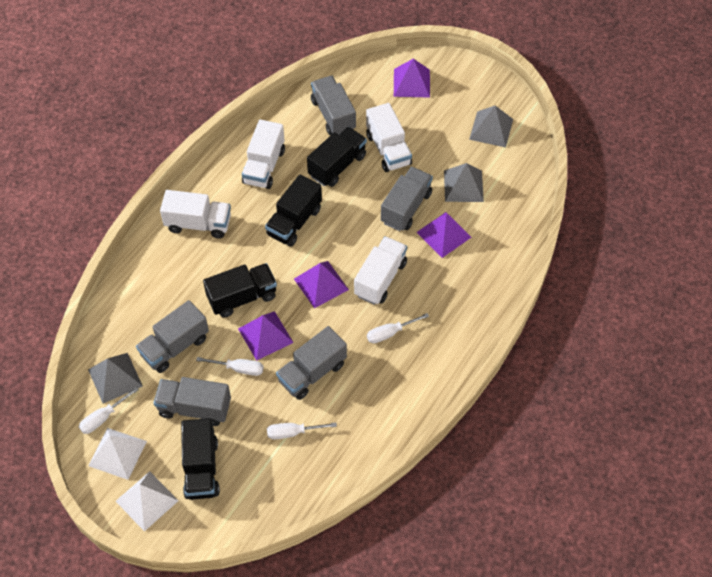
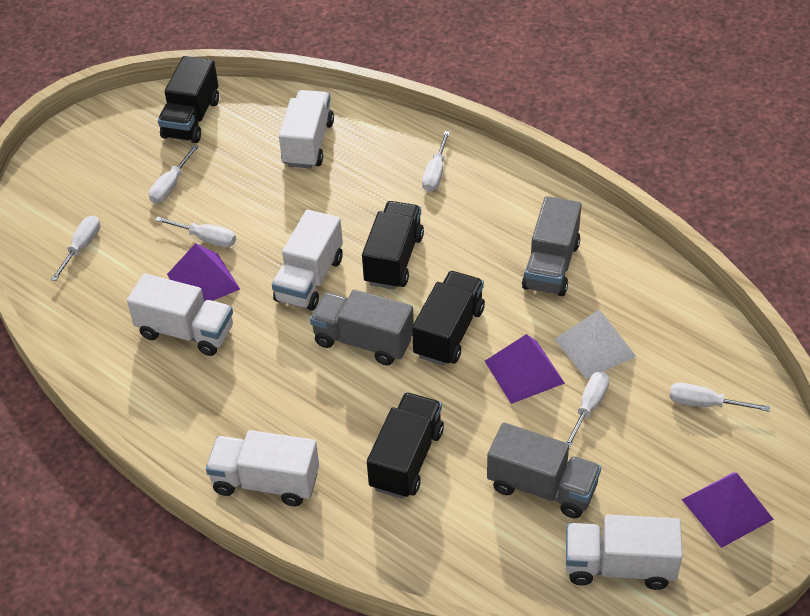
grey pyramid: [88,353,143,403] [444,163,484,202] [469,105,513,147] = 3 -> none = 0
grey truck: [136,300,209,373] [154,377,231,426] [276,326,347,400] [311,76,356,135] [381,167,433,231] = 5 -> [310,289,414,365] [487,422,601,518] [522,196,581,296] = 3
purple pyramid: [238,311,294,361] [294,261,349,308] [394,58,430,97] [416,212,471,258] = 4 -> [167,243,240,302] [485,334,565,404] [682,472,774,548] = 3
white pyramid: [88,428,147,480] [116,471,179,532] = 2 -> [555,309,636,379] = 1
white screwdriver: [79,387,139,434] [196,357,264,376] [267,423,337,439] [367,313,429,343] = 4 -> [51,215,100,281] [149,145,198,204] [155,216,236,247] [422,131,450,192] [566,371,610,449] [670,383,770,412] = 6
white truck: [160,190,231,239] [242,119,285,189] [354,236,407,305] [366,103,412,172] = 4 -> [127,273,233,356] [206,430,319,506] [272,210,343,311] [279,90,334,169] [566,515,682,590] = 5

